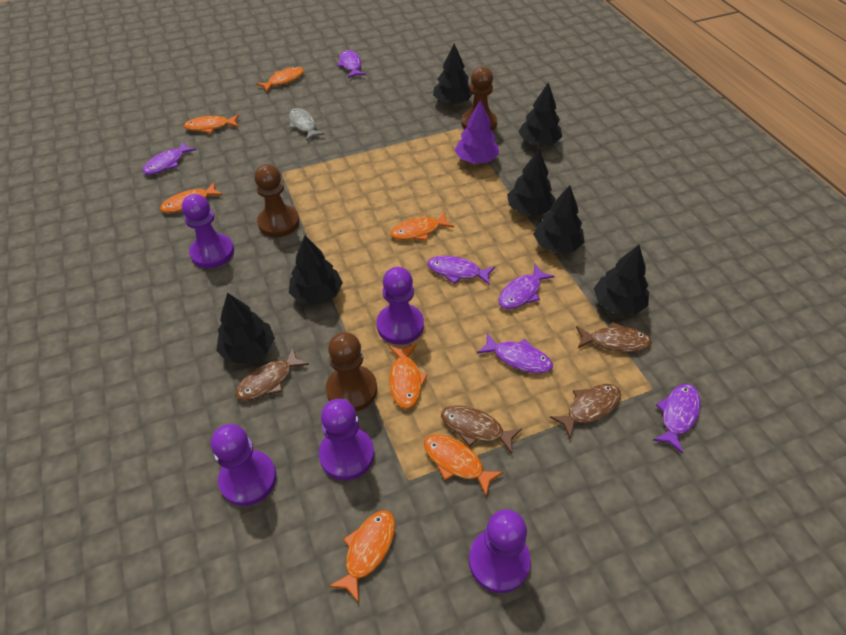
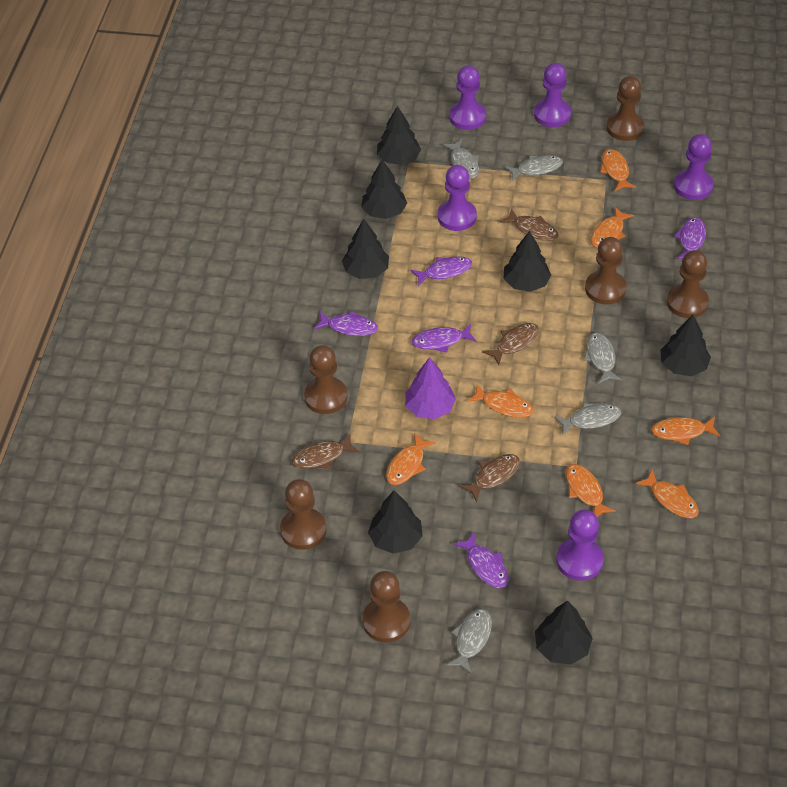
brown pawn: [254,164,299,237] [326,332,377,411] [461,67,497,131] = 3 -> [280,479,326,550] [304,345,347,414] [362,571,411,642] [585,237,627,304] [606,76,644,141] [667,250,709,318] = 6
grey fish: [289,108,325,141] = 1 -> [442,139,479,179] [446,609,492,675] [504,155,563,181] [554,403,622,435] [583,332,622,384] = 5
purple fish: [142,141,197,175] [337,50,366,78] [428,256,495,285] [477,333,553,373] [498,264,555,309] [653,384,701,454] = 6 -> [314,311,378,336] [410,256,472,286] [412,324,477,352] [453,532,509,588] [674,217,706,259] = 5

